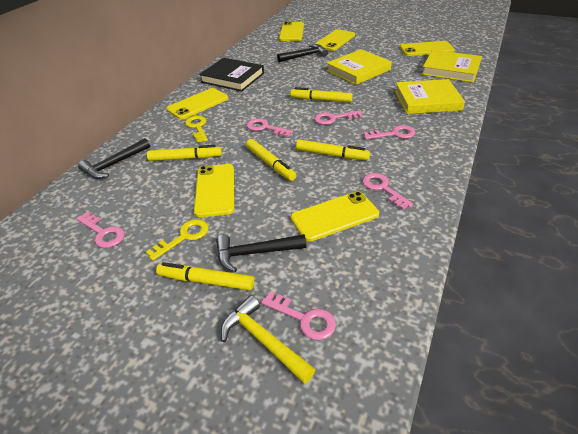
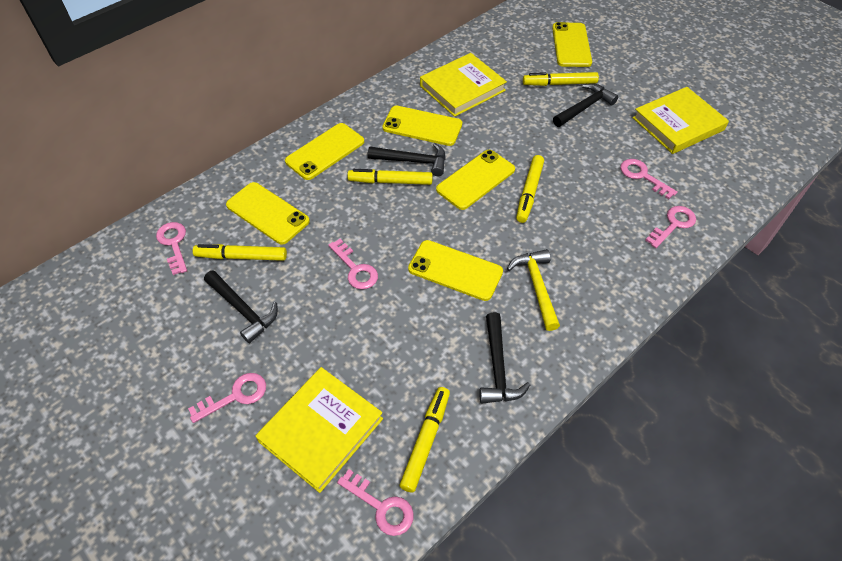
black book: [199,58,264,91] = 1 -> none = 0
black hammer: [78,138,150,179] [216,234,307,272] [277,44,328,62] = 3 -> [204,270,278,343] [368,142,446,176] [479,312,530,404] [553,83,618,127] = 4
yellow key: [146,219,209,261] [185,116,208,143] = 2 -> none = 0

